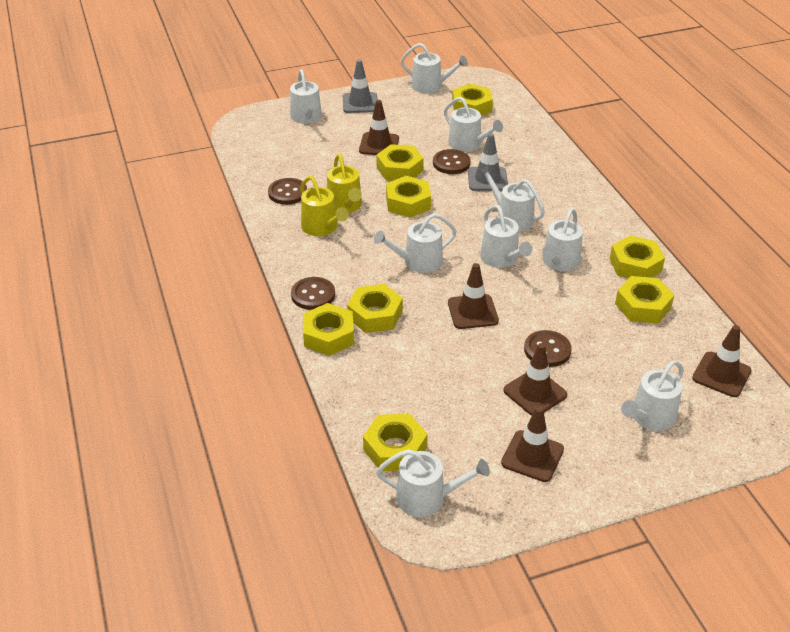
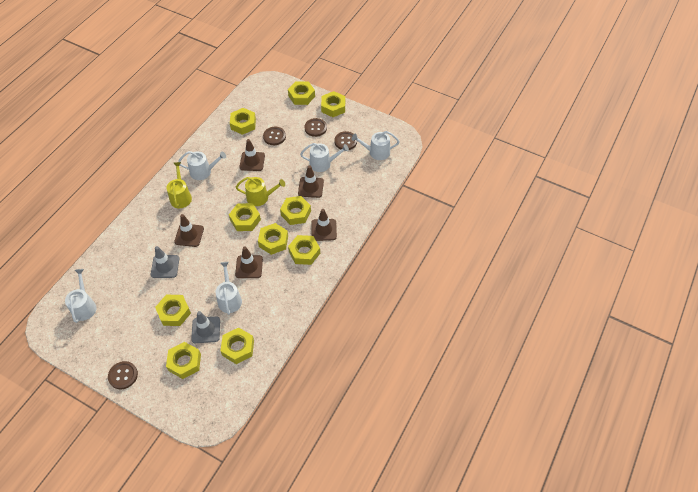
white watering can: [290,69,322,124] [374,213,457,273] [376,449,490,517] [401,43,468,93] [444,97,503,152] [478,164,545,232] [480,205,532,268] [542,208,583,271] [621,361,684,431] = 9 -> [65,269,96,323] [178,151,226,180] [215,262,242,315] [300,143,349,172] [352,131,400,160] = 5
yellow nut: [303,303,354,356] [347,284,403,333] [363,414,428,471] [376,144,424,181] [386,176,431,218] [452,84,493,116] [610,235,665,278] [615,276,674,324] = 8 -> [155,295,191,326] [166,342,201,379] [220,328,254,364] [229,203,261,231] [230,108,256,135] [258,223,288,255] [280,196,311,225] [288,81,315,105] [288,235,320,265] [321,91,345,117] = 10

